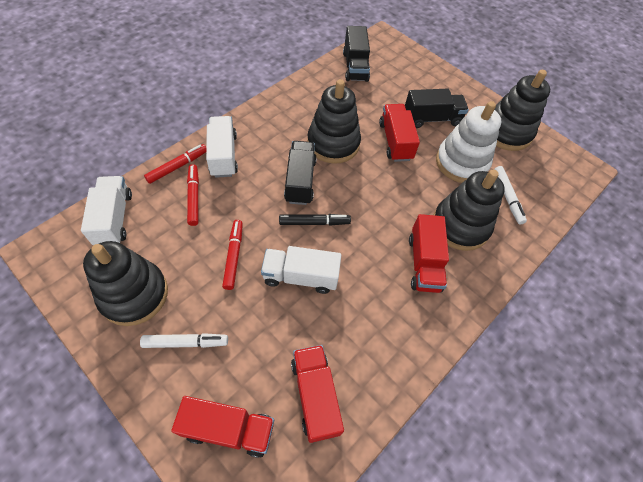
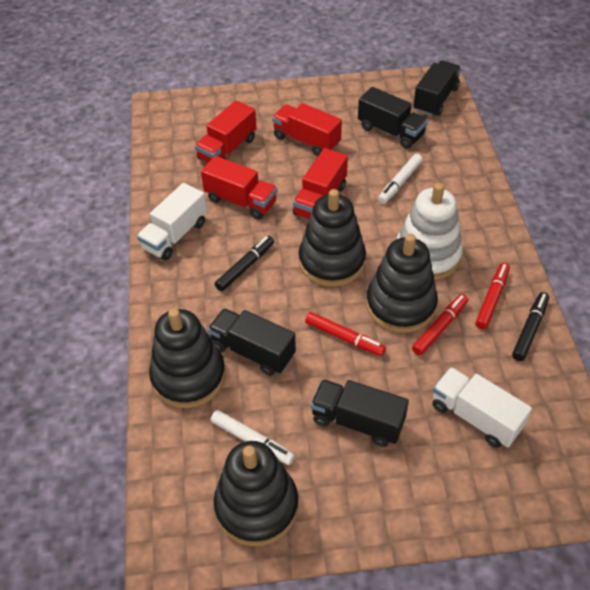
black marker: [279,214,351,225] = 1 -> [215,236,274,291] [512,292,549,361] = 2
black truck: [284,141,317,205] [343,26,370,82] [405,89,469,128] = 3 -> [208,308,296,376] [311,379,409,447] [358,87,428,149] [413,60,461,116] = 4
white truck: [81,176,132,245] [206,116,238,178] [261,246,341,294] = 3 -> [137,183,207,260] [432,367,532,448] = 2

